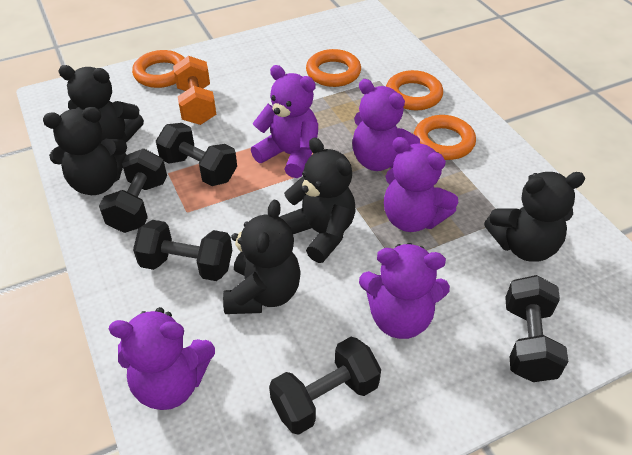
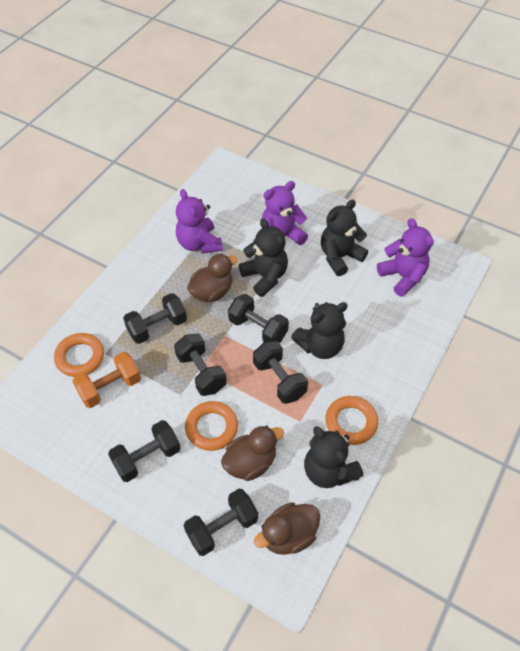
black dumbbell: [99,149,167,233] [133,220,232,281] [156,123,237,186] [269,337,381,435] [505,275,568,382] = 5 -> [108,420,180,482] [123,293,187,344] [174,333,227,396] [184,489,258,556] [228,294,289,343] [253,341,308,404] = 6
black teddy bear: [43,107,127,195] [58,65,144,143] [223,200,301,314] [280,137,355,263] [484,172,585,262] = 5 -> [239,218,288,297] [291,302,348,359] [304,426,363,488] [321,199,368,276] = 4
brown duck: none = 0 -> [187,254,238,302] [221,425,284,481] [254,502,320,555] = 3
orange ring: [132,50,184,88] [306,49,361,87] [386,70,443,110] [414,115,476,160] = 4 -> [54,333,104,377] [185,401,238,451] [325,396,378,445] = 3
purple teddy bear: [109,307,215,410] [251,65,318,178] [352,79,420,171] [359,243,450,339] [384,137,458,232] = 5 -> [176,189,223,253] [261,181,308,245] [377,218,434,297] = 3

